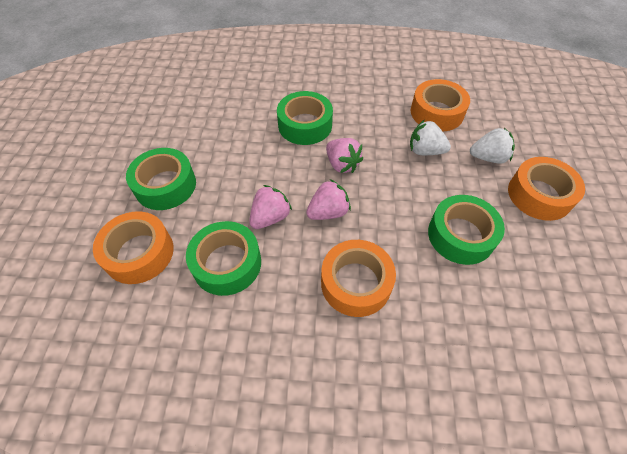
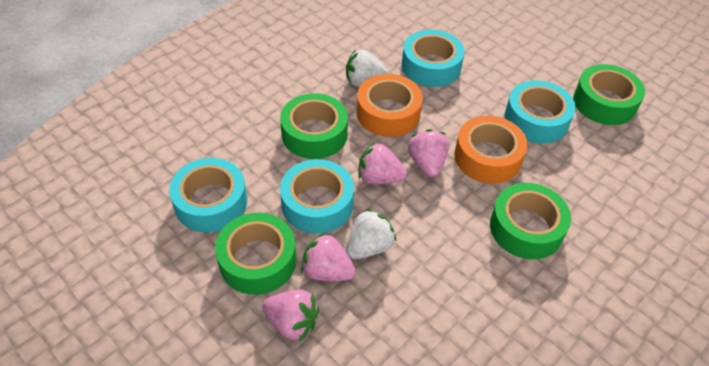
orange tape: [93,211,174,284] [321,240,396,317] [411,79,470,131] [508,157,585,221] = 4 -> [357,74,423,137] [454,116,528,183] = 2
pink strawberry: [249,185,292,229] [306,179,351,220] [326,138,363,173] = 3 -> [262,290,319,342] [301,233,356,281] [359,142,407,185] [408,129,449,177] = 4
turquoise tape: none = 0 -> [169,158,247,232] [280,159,354,234] [402,30,465,87] [504,80,576,144] = 4

